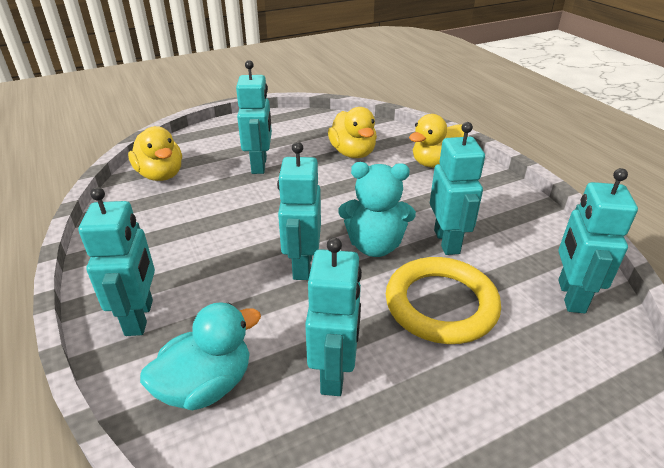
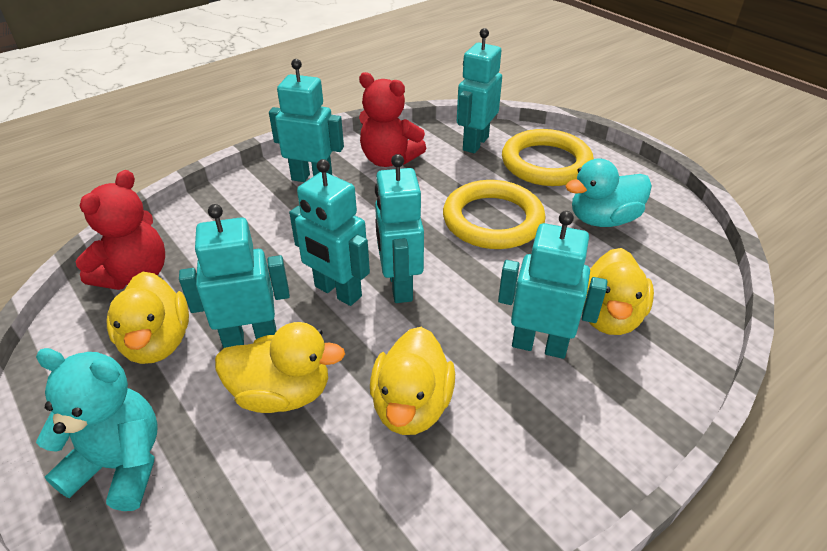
red teddy bear: none = 0 -> [75,170,165,290] [359,72,426,167] = 2
yellow duck: [128,126,182,181] [328,107,377,158] [409,114,468,168] = 3 -> [107,272,189,364] [215,322,345,413] [370,327,455,435] [582,248,654,335] = 4
yellow ring: [386,257,501,344] = 1 -> [443,180,546,249] [502,129,594,186] = 2

